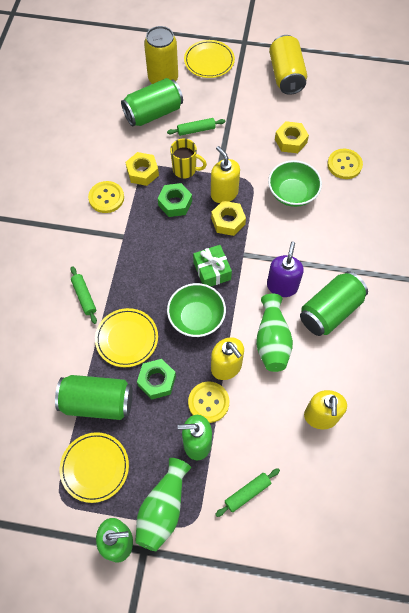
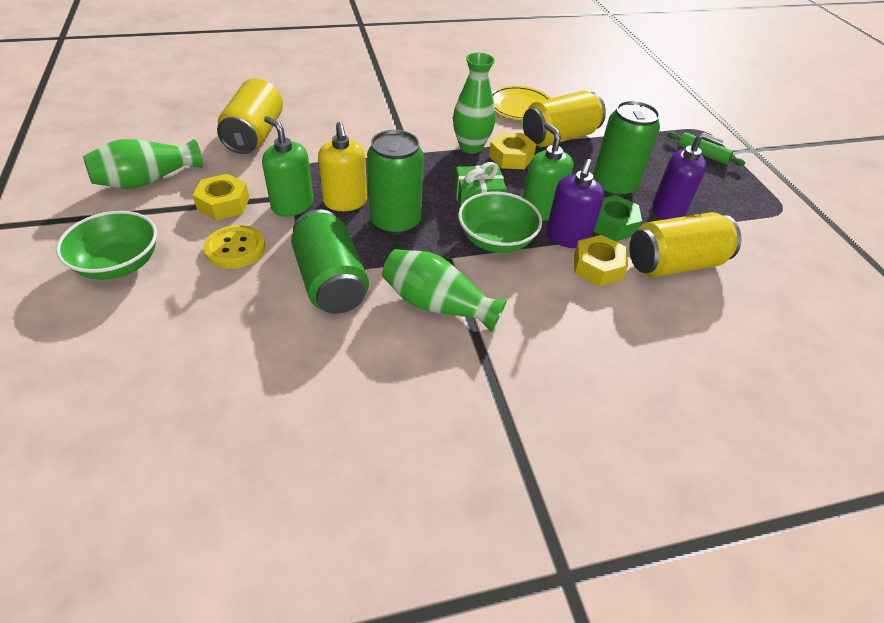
green nut: [137,359,176,400] [158,183,192,217] = 2 -> [594,195,642,241] = 1
green rolling pin: [71,266,97,324] [167,118,226,136] [215,468,280,517] = 3 -> [667,132,746,166] = 1
green vase: [135,458,191,551] [256,294,293,372] = 2 -> [83,139,203,189] [382,249,507,332] [453,53,496,154] = 3
purple soap dispenser: [267,242,304,297] = 1 -> [546,159,605,248] [653,133,724,220] = 2
yellow button: [88,181,124,213] [188,381,229,423] [327,149,363,179] = 3 -> [204,225,265,269] = 1
yellow can: [144,26,178,84] [269,35,307,95] = 2 -> [217,78,283,154] [522,91,606,147] [629,212,742,278] = 3
yellow mug: [170,139,207,178] = 1 -> none = 0
yellow plate: [60,432,129,503] [95,308,158,367] [184,40,235,78] = 3 -> [492,86,550,120] = 1
yellow soap dispenser: [211,146,240,203] [211,337,244,380] [304,390,347,429] = 3 -> [318,122,367,211] = 1

